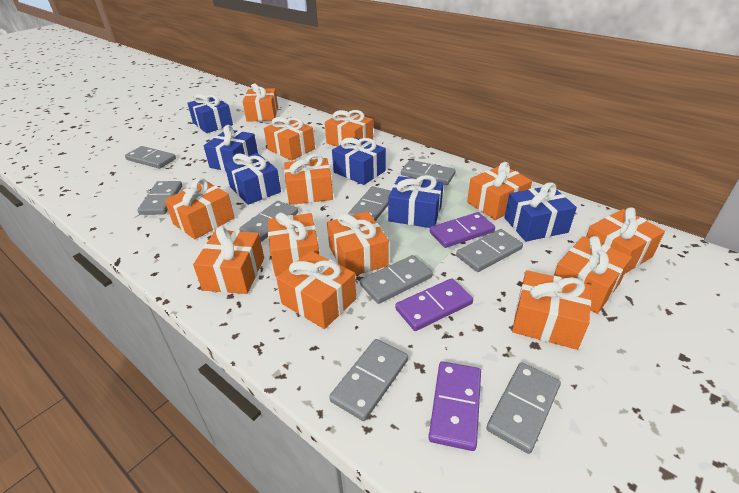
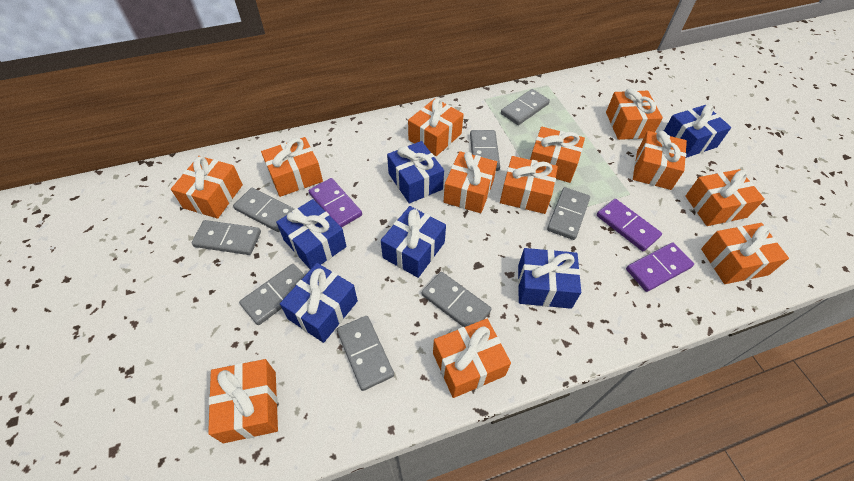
grey domino: [125,146,176,169] [137,181,182,215] [239,201,298,242] [329,339,408,421] [348,186,391,221] [360,255,433,304] [401,160,456,185] [456,229,523,272] [487,362,561,454] = 9 -> [192,220,261,255] [233,188,294,232] [239,264,305,325] [337,316,394,391] [422,272,491,327] [470,130,500,171] [501,89,550,125] [547,187,590,240] = 8
orange gift: [164,178,235,239] [193,227,264,294] [243,83,278,122] [264,117,315,161] [268,212,319,277] [276,251,356,329] [284,154,333,205] [325,110,373,147] [327,212,389,276] [467,162,532,220] [512,270,591,350] [554,236,632,314] [586,207,665,274] = 13 -> [171,156,243,219] [208,359,278,443] [261,137,323,197] [408,98,464,156] [433,319,511,398] [444,151,497,213] [500,156,558,214] [530,127,585,183] [606,88,663,140] [633,131,687,190] [685,169,765,226] [701,223,789,284] = 12

